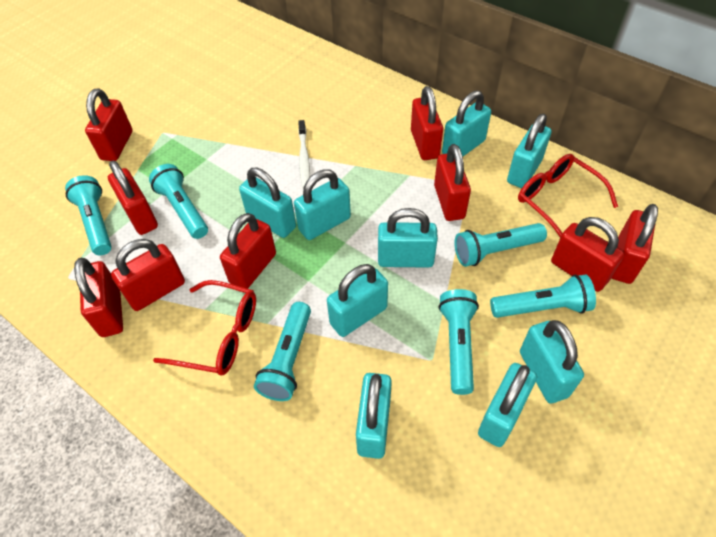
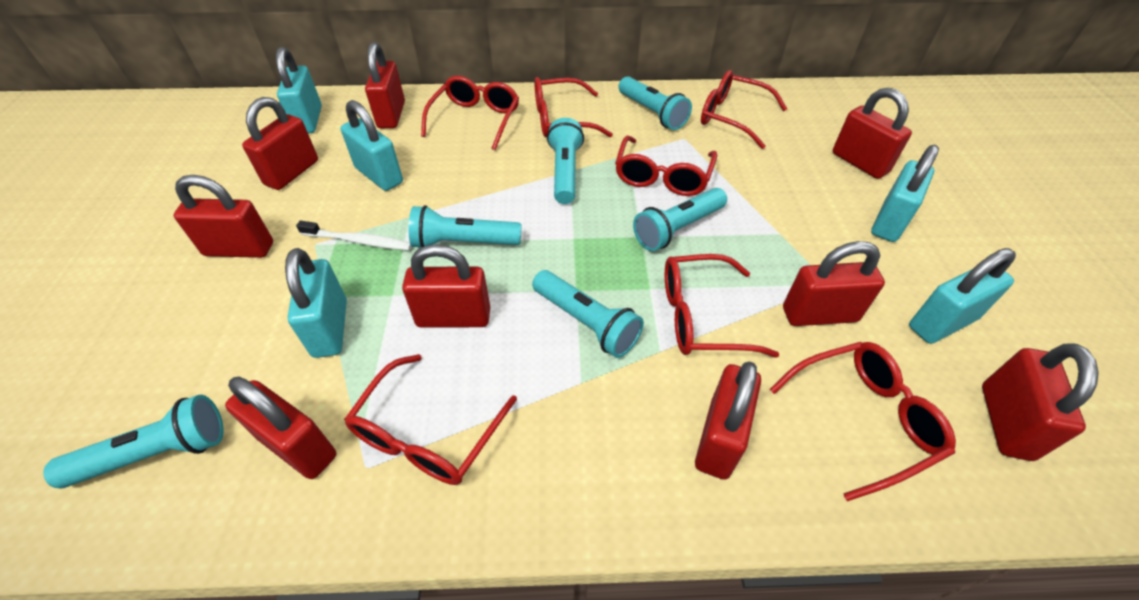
red glasses: [153,280,256,376] [518,154,618,238] = 2 -> [344,354,517,485] [421,76,519,150] [535,77,613,137] [615,136,717,196] [665,254,779,358] [701,70,787,149] [770,342,956,501] = 7
turquoise padlock: [239,168,296,238] [294,169,351,240] [327,264,388,337] [356,373,392,459] [378,208,438,268] [442,91,491,156] [478,363,537,447] [507,114,552,188] [520,320,584,404] = 9 -> [276,47,322,134] [285,248,347,358] [341,100,403,191] [871,145,939,242] [909,248,1016,344] = 5

